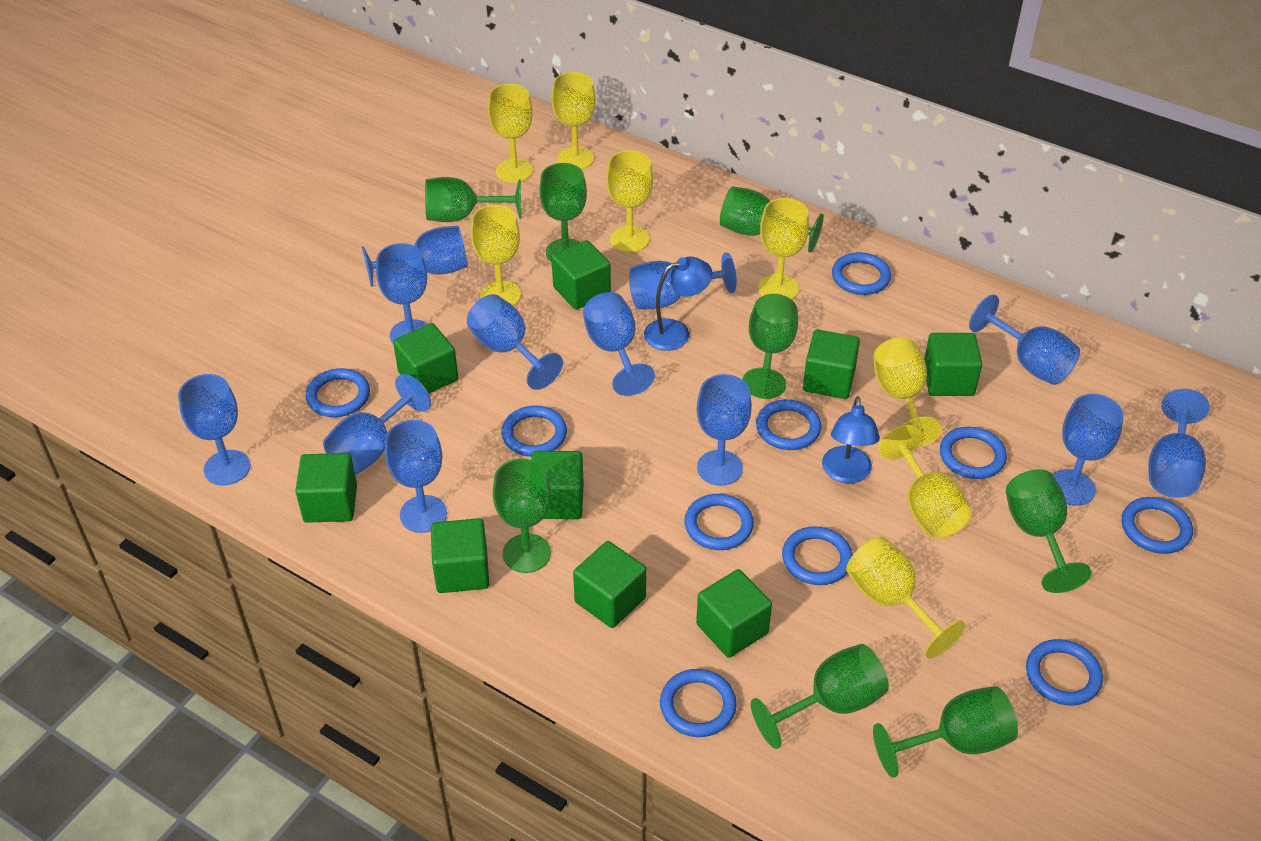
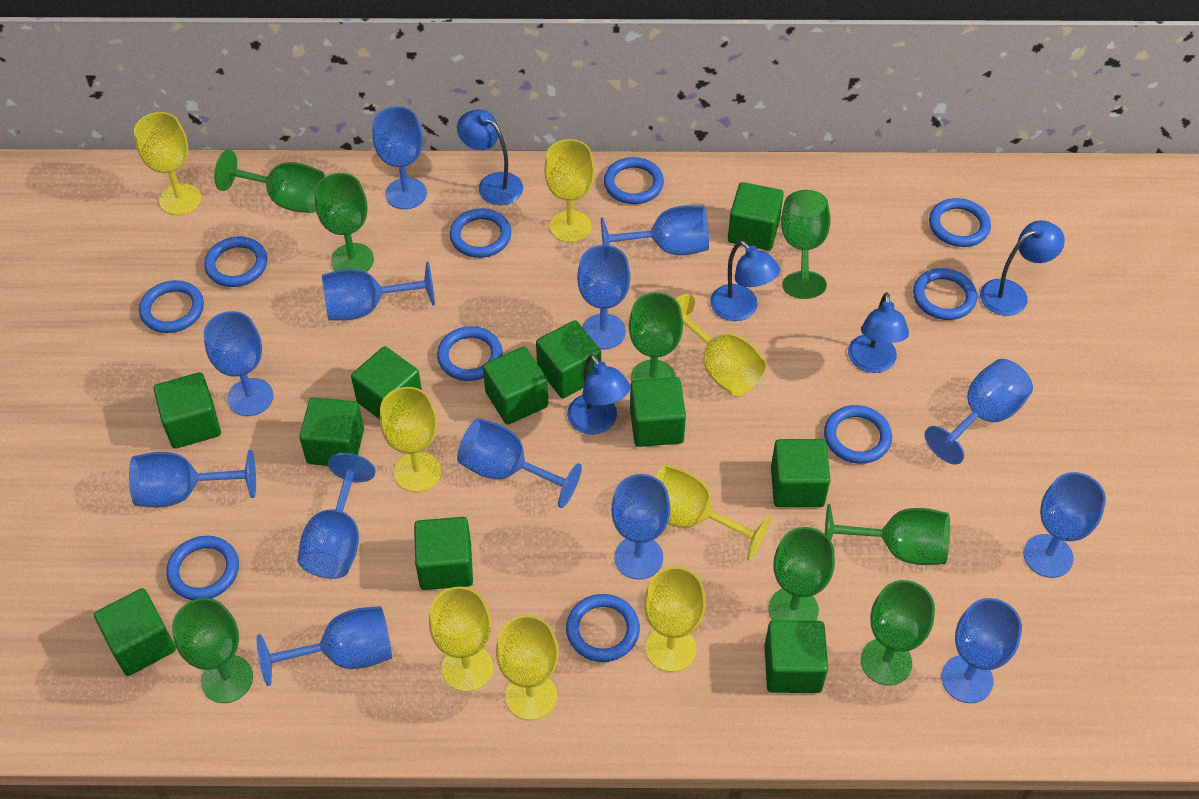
blue goblet: [178,374,251,485] [323,374,431,475] [362,226,468,287] [376,243,428,343] [385,420,447,533] [467,294,563,390] [583,292,655,396] [629,252,737,310] [696,374,752,486] [969,295,1080,385] [1053,394,1124,506] [1148,389,1209,498] = 12 -> [129,450,256,507] [204,311,274,416] [257,606,392,686] [298,453,376,579] [322,262,435,320] [372,106,427,210] [457,418,582,508] [577,245,630,350] [601,205,709,255] [611,474,671,580] [924,359,1033,465] [941,598,1022,703] [1023,472,1106,578] = 13
blue lamp: [644,257,713,351] [822,396,880,483] = 2 -> [457,109,523,205] [567,354,630,435] [710,241,780,321] [848,292,909,373] [980,220,1065,316] = 5
green cube: [295,453,357,523] [393,323,458,394] [431,518,489,593] [531,451,584,519] [552,240,611,310] [573,541,646,628] [696,569,772,658] [803,329,860,399] [924,333,982,396] = 9 -> [94,588,176,676] [154,372,221,449] [299,397,364,466] [351,346,422,419] [414,517,473,590] [483,346,549,425] [536,320,601,398] [630,377,686,447] [728,182,784,251] [764,620,828,693] [771,439,830,507] = 11

